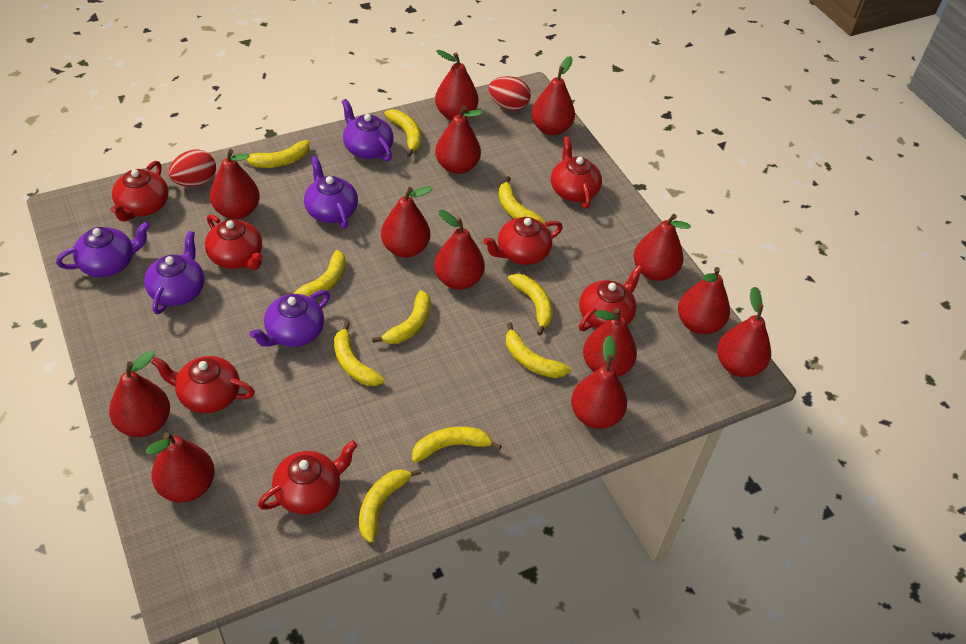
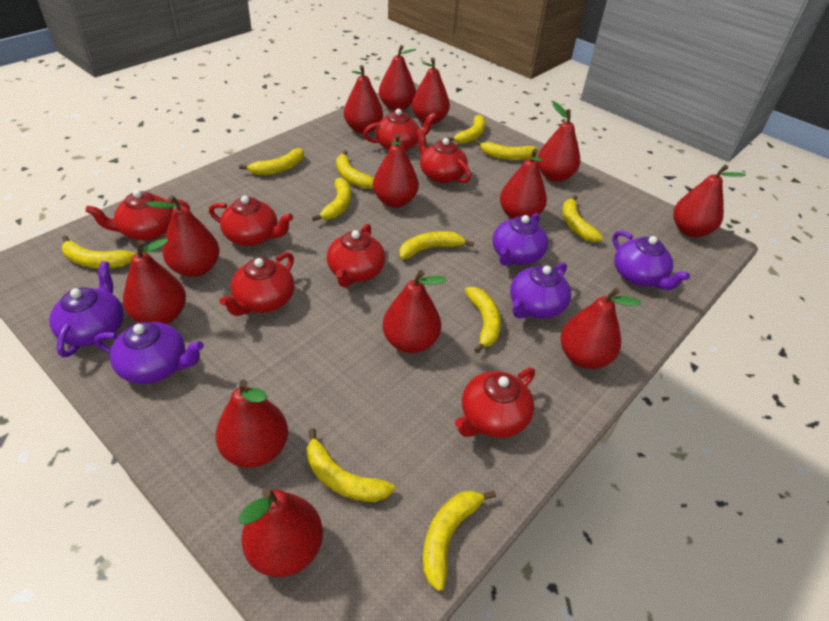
red egg: [168,149,216,187] [488,76,531,111] = 2 -> none = 0
yellow banana: [239,140,310,168] [284,250,346,298] [334,321,384,386] [359,469,422,543] [372,290,431,344] [384,109,421,157] [412,426,502,463] [499,176,545,225] [506,322,571,378] [508,274,553,336] = 10 -> [61,236,135,268] [239,148,304,175] [307,428,395,502] [312,178,351,221] [336,150,374,189] [399,231,474,259] [423,490,496,591] [448,115,486,144] [465,287,501,354] [475,140,538,160] [562,195,603,242] = 11

